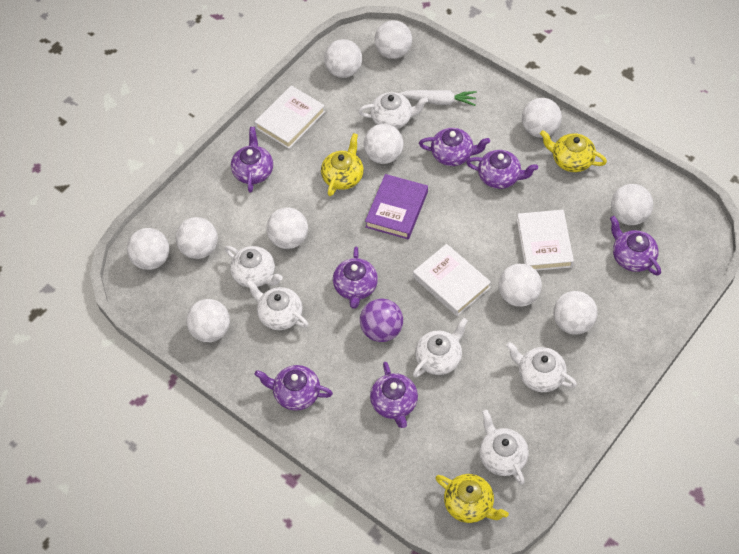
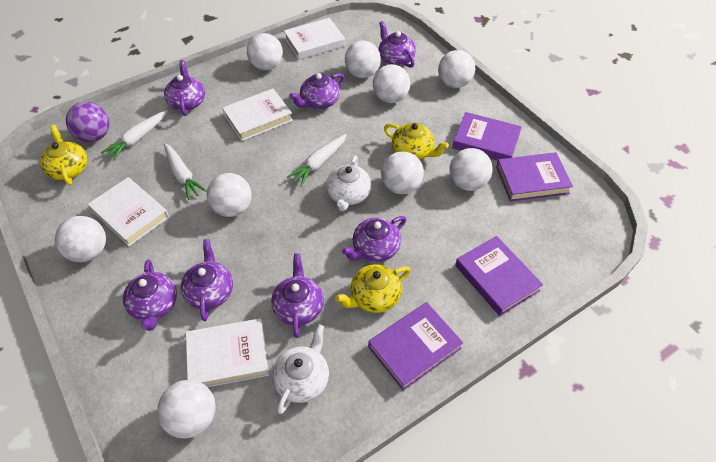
purple book: [365,174,428,240] = 1 -> [368,302,463,391] [452,112,522,161] [455,236,543,316] [496,152,573,202] = 4
white ball: [127,228,169,270] [176,217,218,259] [186,299,230,342] [266,207,308,249] [324,39,362,78] [363,124,403,164] [374,20,412,59] [498,264,542,307] [522,98,562,138] [553,291,598,335] [611,184,653,225] = 11 -> [55,216,106,262] [157,380,216,438] [207,173,252,217] [247,33,283,71] [345,40,381,78] [373,64,410,103] [381,151,424,194] [438,50,475,88] [449,148,493,191] = 9
white book: [255,85,325,149] [413,244,491,316] [517,210,574,271] = 3 -> [88,177,169,246] [186,318,269,387] [222,89,293,141] [284,18,345,60] = 4
white carrot: [399,90,477,106] = 1 -> [101,110,167,161] [164,143,207,200] [287,134,347,187] = 3
white teapot: [225,246,283,288] [246,280,308,330] [358,92,428,129] [413,318,468,377] [479,410,529,485] [506,342,577,392] = 6 -> [272,324,329,414] [326,155,372,212] = 2

